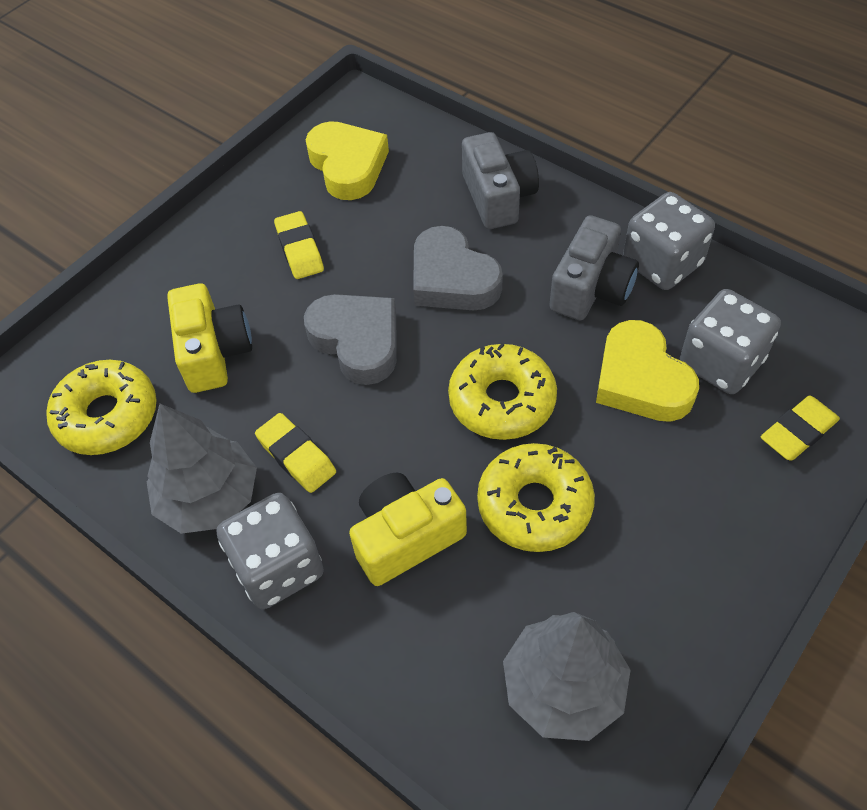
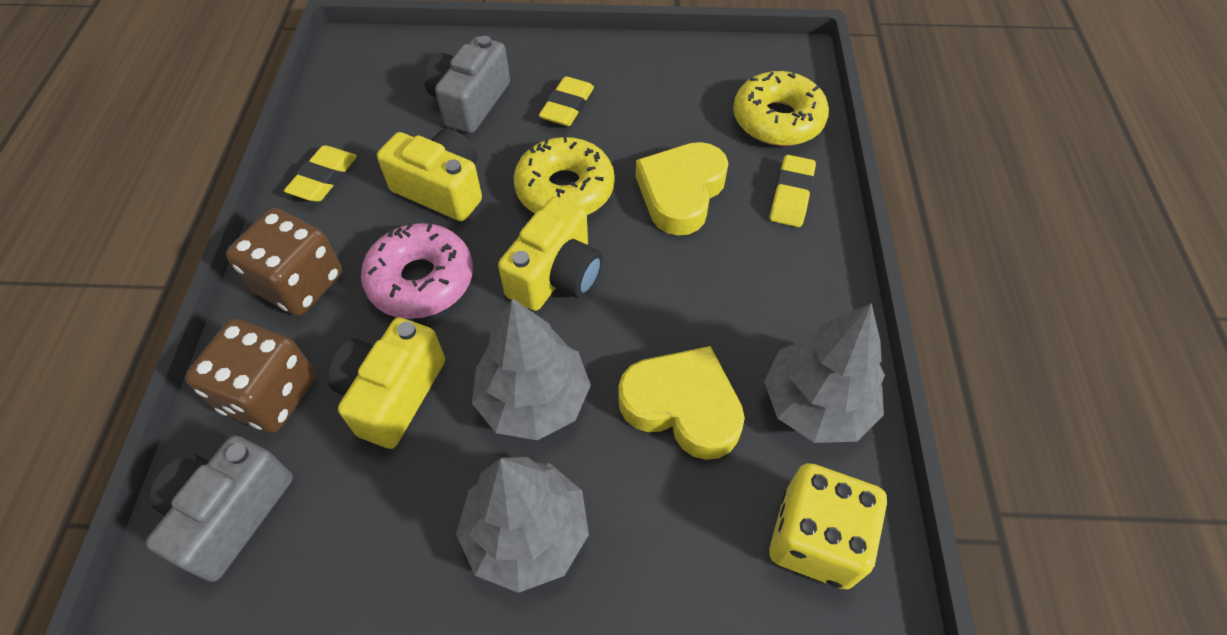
brown dice: none = 0 -> [185,319,316,433] [226,208,342,316] = 2
grey dice: [216,493,324,609] [623,192,715,290] [680,289,781,394] = 3 -> none = 0
grey heart: [304,294,397,385] [413,226,503,310] = 2 -> none = 0
grey tree: [147,404,257,534] [503,612,630,741] = 2 -> [456,457,589,593] [472,298,591,440] [764,303,885,443] = 3
pink donut: none = 0 -> [361,223,473,319] = 1
yellow camera: [167,283,252,393] [349,473,467,586] = 2 -> [328,318,445,449] [377,128,482,221] [498,196,603,311] = 3
yellow dice: none = 0 -> [769,463,887,589] = 1
yellow donut: [46,360,157,455] [448,343,557,440] [477,443,595,552] = 3 -> [514,135,615,215] [733,70,829,146] = 2

